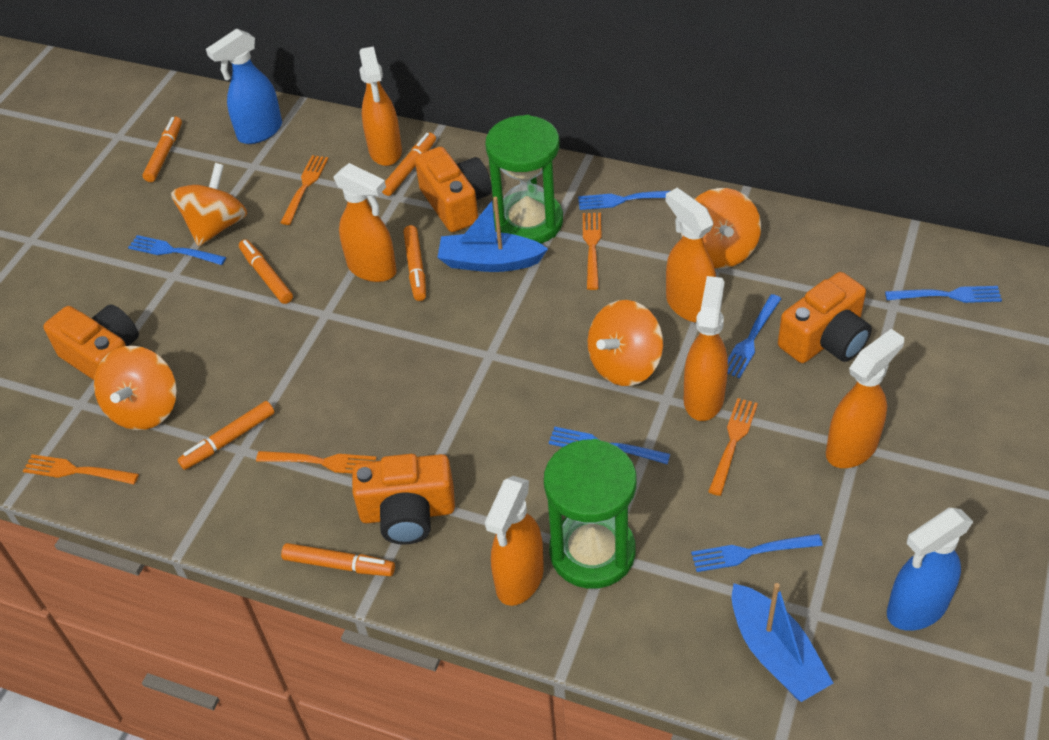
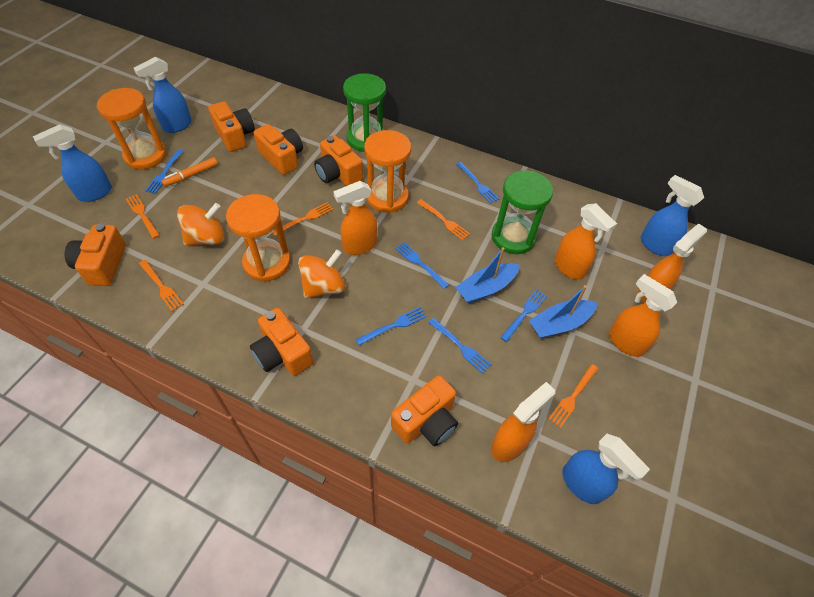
blue spray bottle: [206,29,282,144] [887,508,973,631] = 2 -> [33,124,112,202] [134,57,192,133] [562,434,650,504] [641,175,704,256] = 4
orange camera: [43,304,139,380] [352,454,455,545] [415,147,492,232] [778,272,872,363] = 4 -> [65,224,126,286] [208,101,255,152] [250,308,313,376] [254,124,303,175] [314,135,363,186] [391,375,458,446] = 6
orange hourglass: none = 0 -> [97,88,167,169] [226,194,291,282] [364,130,411,213] = 3
orange marker: [142,117,182,182] [177,401,275,470] [239,240,293,304] [281,543,395,576] [382,132,436,196] [403,225,426,301] = 6 -> [161,157,218,187] = 1
orange spinning top: [94,346,177,430] [171,163,247,247] [588,300,663,386] [681,188,761,268] = 4 -> [177,203,225,246] [298,250,345,298] = 2
orange spray bottle: [334,163,397,282] [359,46,402,166] [485,476,544,606] [666,188,716,322] [684,276,728,421] [826,329,904,468] = 6 -> [333,181,377,255] [491,382,555,462] [554,203,617,280] [609,274,677,357] [638,223,707,303] = 5

